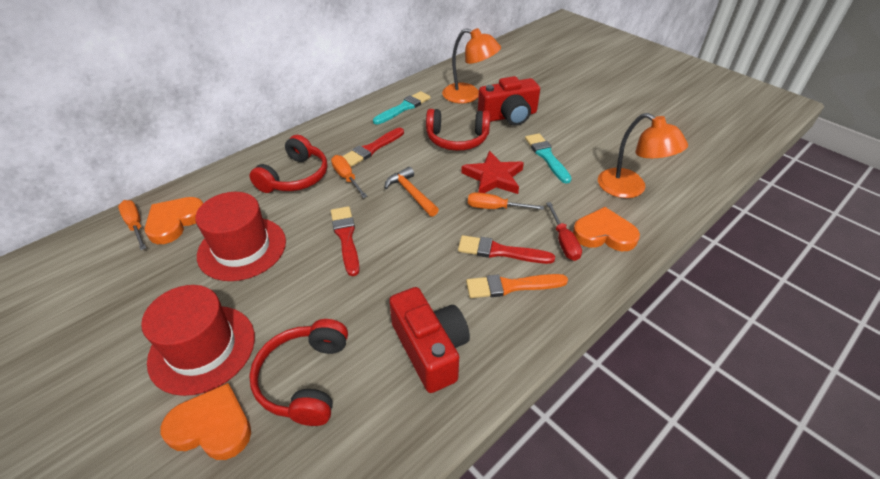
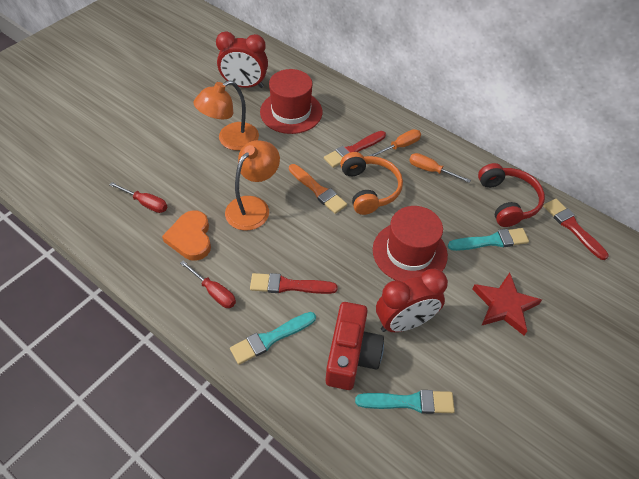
orange hammer: [384,167,439,217] = 1 -> none = 0
orange headphones: none = 0 -> [340,152,403,215] = 1
orange heart: [145,197,203,244] [161,383,251,460] [573,207,640,251] = 3 -> [162,210,211,261] = 1
orange screwdriver: [118,200,146,250] [331,155,367,198] [468,192,544,210] = 3 -> [369,129,421,157] [409,153,471,183] = 2
red camera: [389,287,470,393] [478,76,540,126] = 2 -> [326,302,384,390] = 1
red clock: none = 0 -> [216,32,268,88] [376,268,448,332] = 2
red headphones: [249,135,327,193] [249,319,348,426] [426,109,490,151] = 3 -> [478,163,545,227] = 1
red screwdriver: [546,202,582,261] = 1 -> [109,182,167,213] [180,260,236,308] = 2
turquoise brush: [373,91,431,124] [525,133,572,184] = 2 -> [230,312,316,365] [355,390,455,414] [448,228,529,251] = 3

